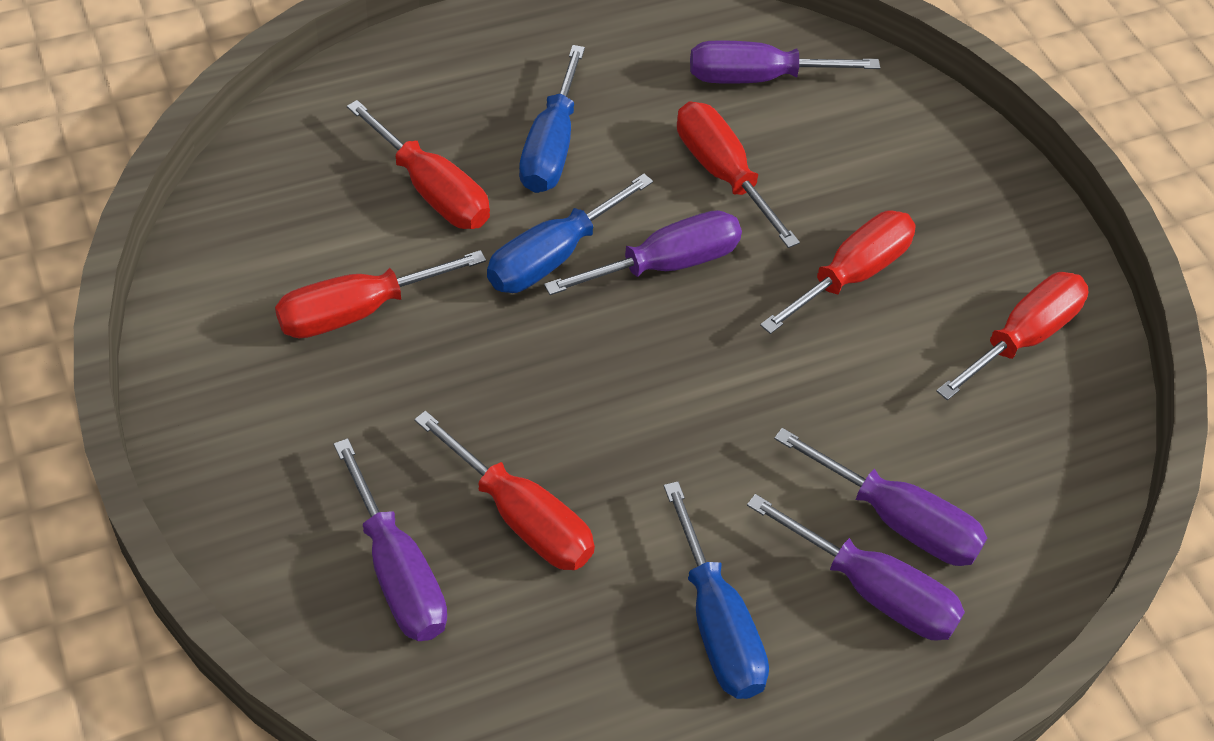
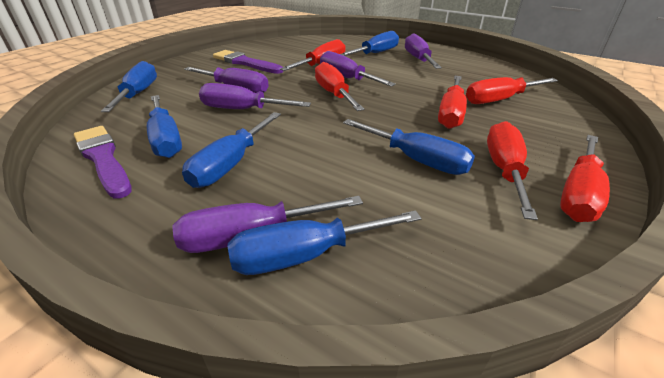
blue screwdriver: [487,174,653,293] [519,45,585,193] [664,481,769,699] = 3 -> [101,61,157,112] [147,95,182,158] [182,112,281,188] [228,210,422,275] [341,31,399,56] [343,119,475,175] = 6
purple brush: none = 0 -> [74,126,132,199] [213,50,283,74] = 2

